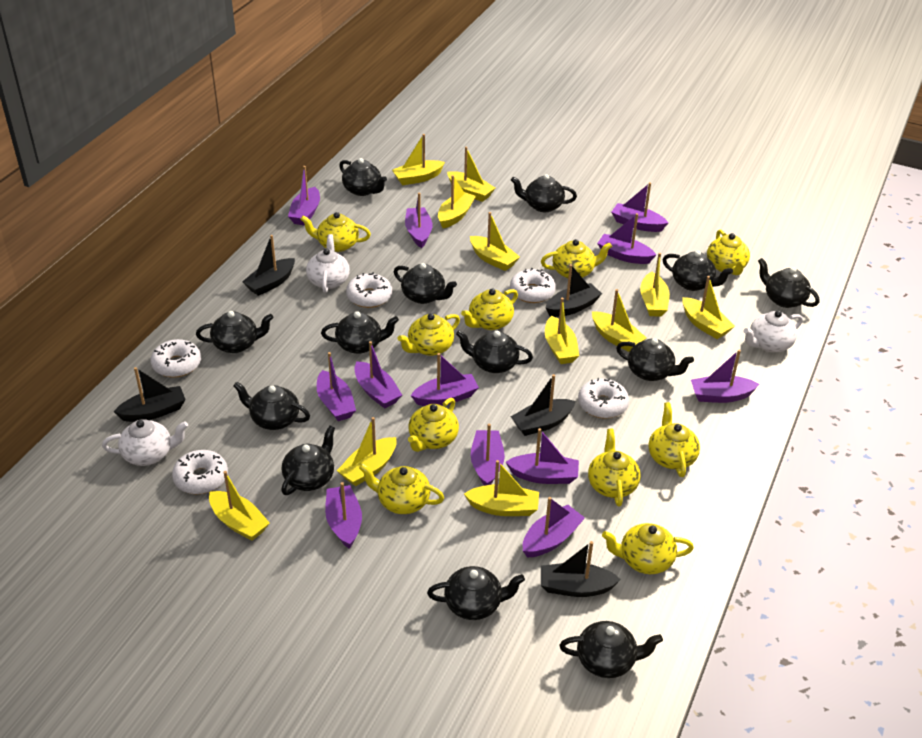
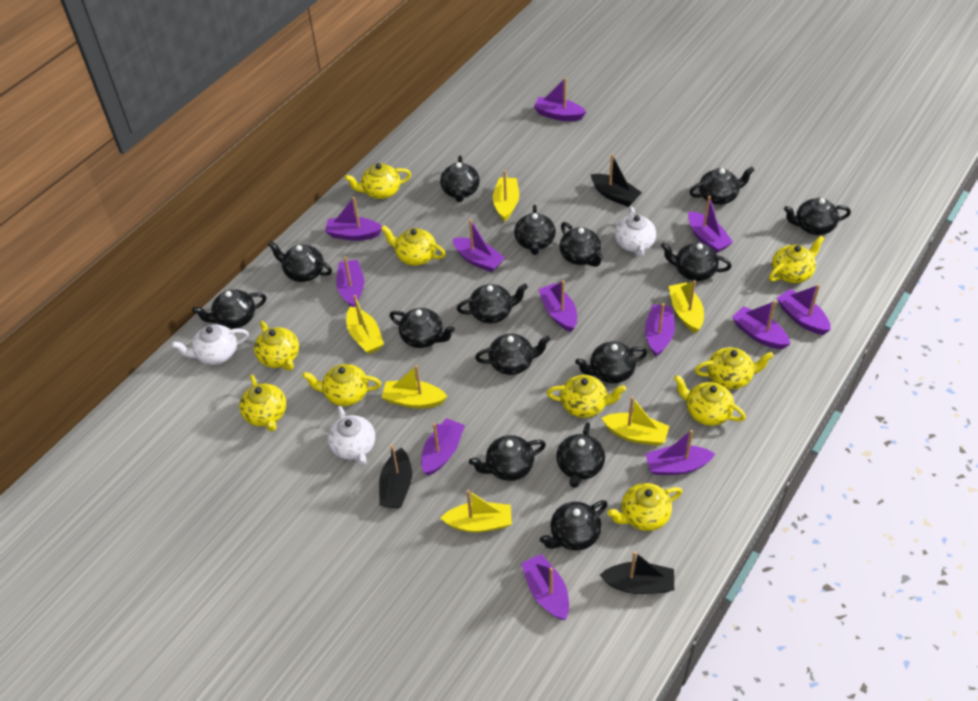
black boat: [114,367,186,422] [242,235,295,296] [511,374,575,436] [541,541,621,597] [546,264,602,317] = 5 -> [379,445,412,508] [591,154,642,207] [600,551,674,594] = 3
black teapot: [196,311,274,353] [233,382,310,430] [281,426,335,495] [321,311,399,354] [339,158,387,196] [394,263,457,304] [427,566,525,620] [456,330,533,373] [511,174,577,212] [560,621,663,678] [616,338,694,381] [662,250,733,291] [758,258,820,308] = 13 -> [192,290,267,329] [268,241,332,282] [390,308,455,348] [440,155,480,202] [457,283,528,323] [469,435,546,481] [475,334,550,375] [514,205,556,255] [540,500,608,551] [556,422,605,488] [559,222,604,267] [575,342,648,383] [661,243,732,281] [690,167,754,205] [784,198,851,235] = 15
white donut: [151,339,201,378] [172,450,228,494] [346,272,392,308] [510,268,556,303] [578,378,629,419] = 5 -> none = 0
yellow boat: [209,471,270,541] [337,417,397,486] [392,134,445,185] [438,175,476,228] [447,147,495,202] [464,460,539,516] [470,212,520,271] [545,298,579,364] [592,289,647,352] [640,253,670,317] [682,276,735,339] = 11 -> [346,295,384,354] [382,365,448,409] [441,490,512,533] [493,170,519,222] [602,397,669,446] [669,280,704,333] = 6

